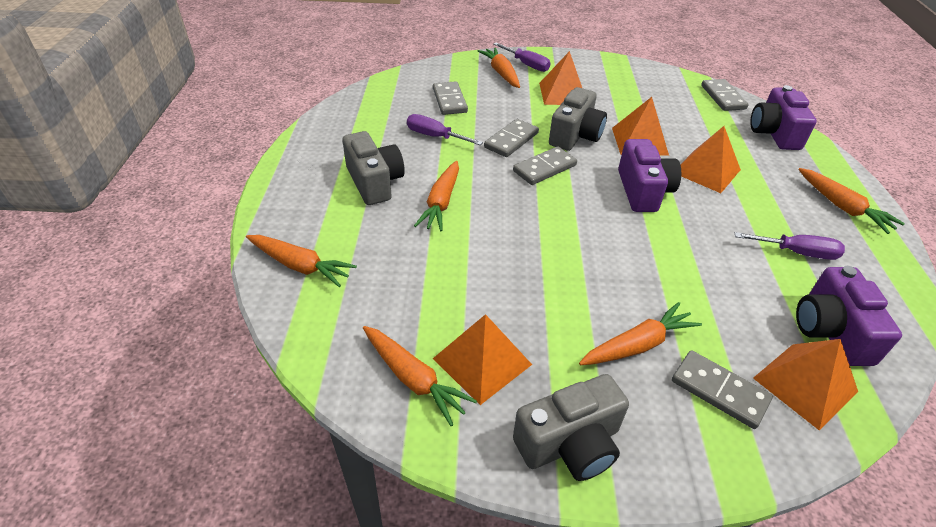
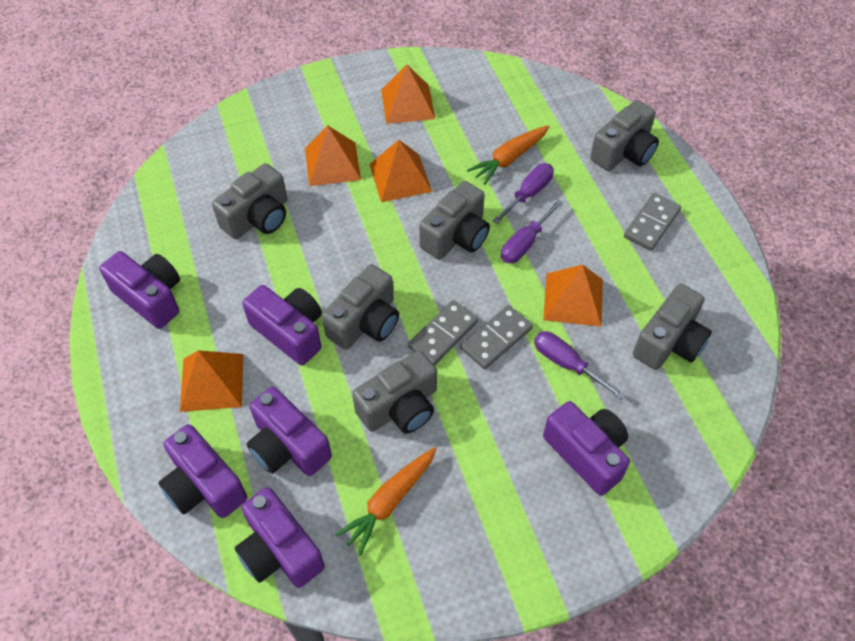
grey camera: [342,131,405,205] [513,374,629,481] [549,87,607,151] = 3 -> [212,163,287,239] [322,264,399,350] [352,350,437,434] [419,181,490,259] [590,100,659,171] [633,284,712,370] = 6
grey domino: [433,81,468,115] [484,119,539,157] [513,146,577,185] [672,350,773,429] [701,79,748,111] = 5 -> [408,300,478,366] [461,305,533,369] [624,193,681,251] = 3
orange carrot: [246,235,357,287] [363,326,477,426] [414,161,459,231] [478,47,520,88] [579,302,702,365] [798,168,905,234] = 6 -> [335,447,436,556] [467,125,550,185] = 2
purple camera: [618,139,681,212] [750,85,817,150] [796,266,902,366] = 3 -> [99,251,180,329] [158,424,247,518] [235,487,325,588] [242,285,322,365] [247,387,332,476] [543,401,630,496] = 6

